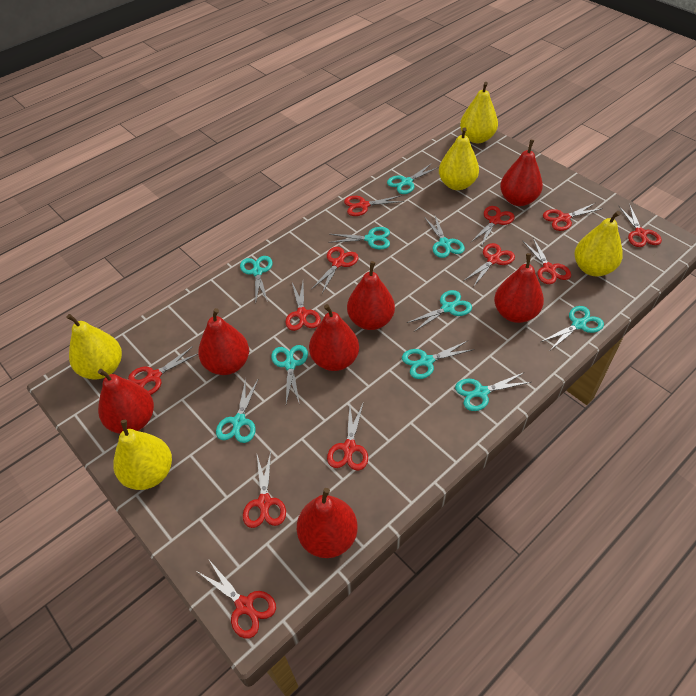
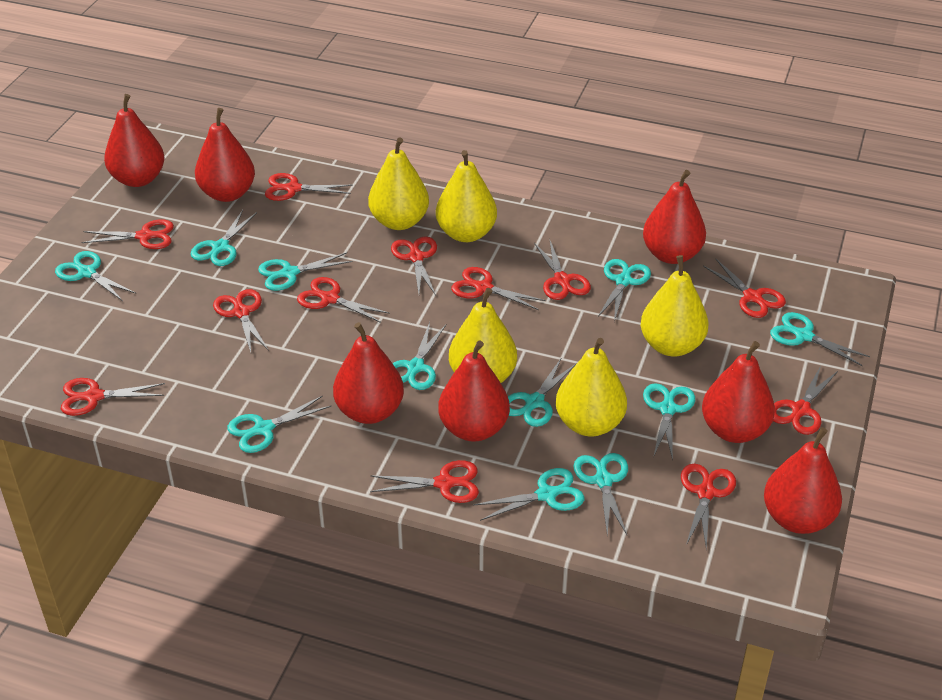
turquoise scissors: [216,378,259,443] [240,256,273,302] [271,345,308,405] [328,227,390,249] [387,163,439,194] [402,341,474,379] [407,290,472,332] [424,216,465,258] [455,372,531,411] [541,306,604,350] = 10 -> [55,251,135,301] [191,210,257,266] [227,396,331,453] [258,252,353,291] [392,322,446,390] [473,468,585,521] [508,357,577,427] [573,453,628,535] [598,259,651,322] [643,383,695,461] [770,312,870,366] = 11

